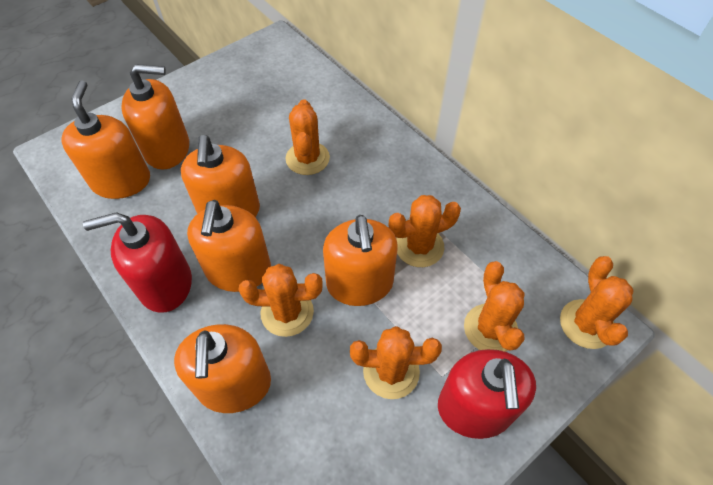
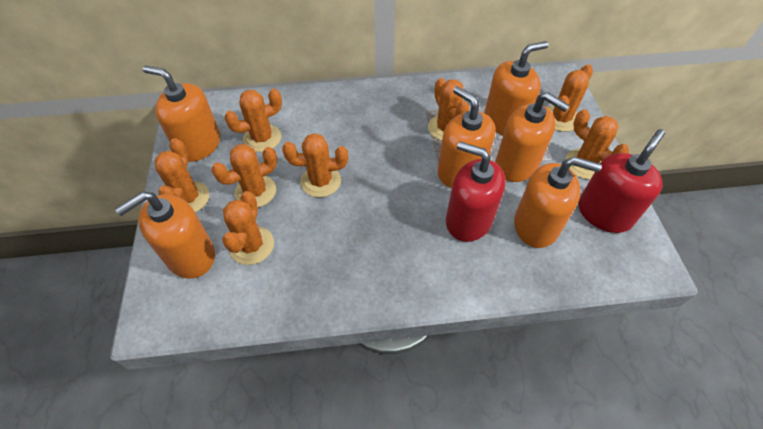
orange cactus: [239,264,323,337] [285,99,330,175] [350,326,442,399] [389,195,461,267] [464,261,524,352] [560,256,633,349] = 6 -> [155,138,210,212] [211,144,277,207] [222,191,274,265] [224,89,282,152] [282,133,348,197] [428,78,470,141] [548,64,593,132] [565,109,629,180] = 8

